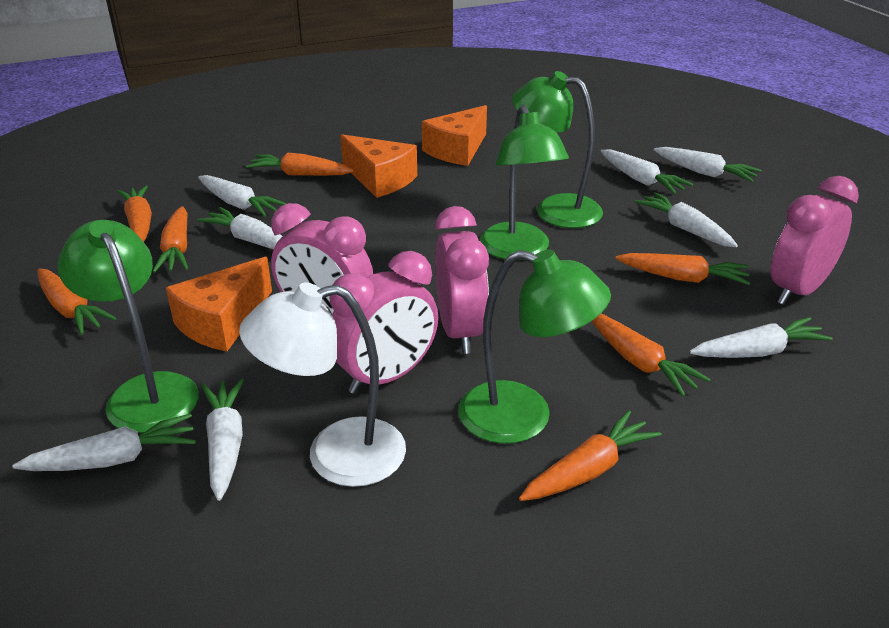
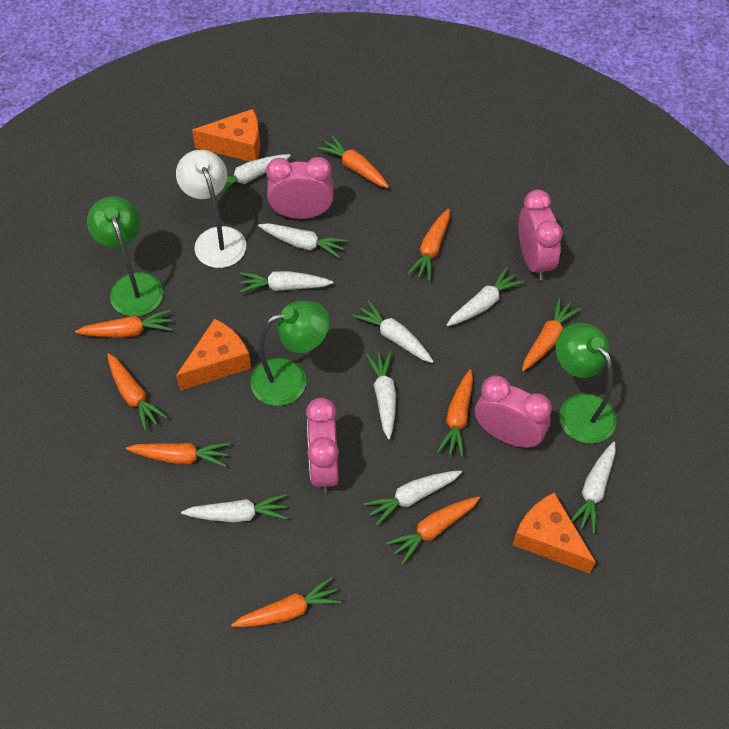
green lamp: [58,220,199,433] [458,249,611,444] [480,105,569,260] [512,71,603,228] = 4 -> [87,196,164,317] [250,301,329,406] [556,323,616,444] = 3
orange carrot: [37,269,116,335] [117,185,152,242] [153,206,189,273] [246,153,354,176] [519,410,662,501] [592,313,711,397] [615,253,750,285] = 7 -> [75,310,173,338] [107,353,168,431] [126,443,229,467] [231,577,341,627] [317,135,389,188] [386,496,480,564] [407,208,450,281] [437,369,473,458] [522,297,581,371] = 9
white carrot: [12,414,196,471] [197,207,282,249] [198,175,286,217] [201,378,244,501] [601,150,693,194] [635,192,738,247] [654,147,761,182] [690,317,833,358] = 8 -> [181,494,288,523] [217,154,291,197] [239,271,333,293] [258,223,347,258] [352,300,434,363] [363,470,462,526] [366,351,396,439] [447,267,524,326] [571,442,616,534] = 9

